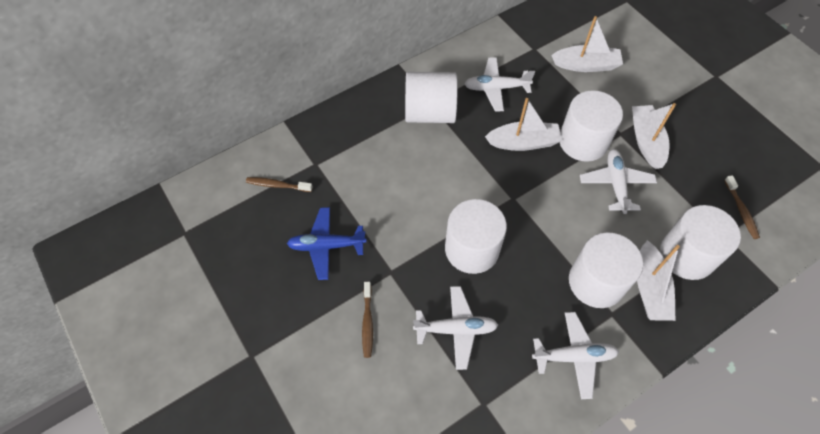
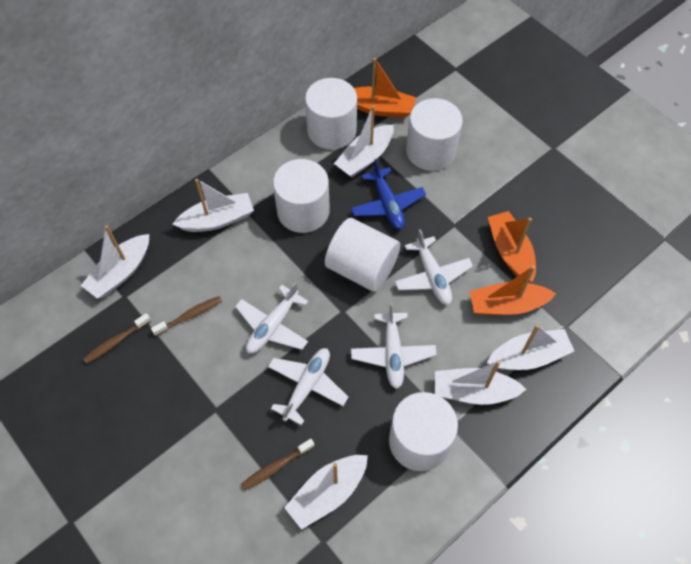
orange boat: none = 0 -> [354,58,416,118] [470,266,556,315] [488,211,536,282] = 3
white boat: [485,98,562,151] [551,16,623,72] [632,103,676,169] [637,240,680,321] = 4 -> [81,225,149,299] [173,179,254,232] [284,455,368,530] [334,105,394,177] [435,360,526,405] [487,324,574,370] = 6

